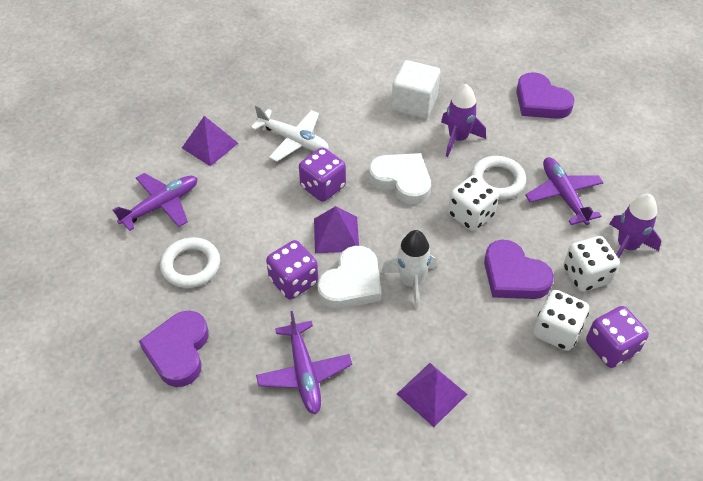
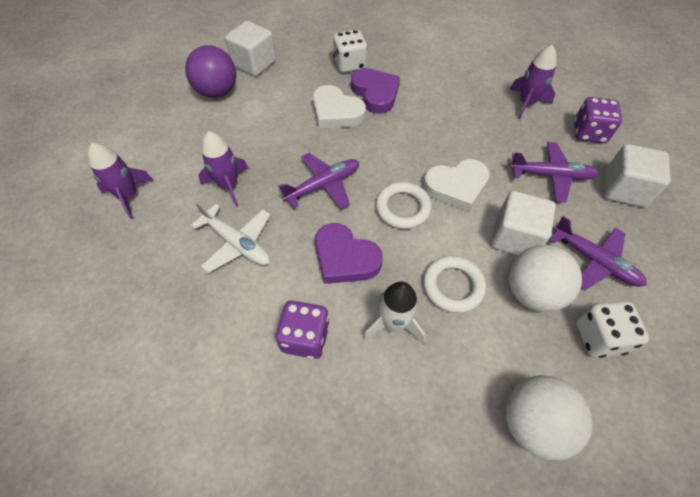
purple ball: none = 0 -> [185,45,236,98] = 1
purple dice: [266,240,318,299] [299,147,346,202] [586,306,649,368] = 3 -> [276,301,330,359] [574,97,622,144] = 2
purple heart: [139,311,209,387] [484,240,554,299] [516,72,575,119] = 3 -> [315,223,383,284] [351,68,400,114] = 2
purple pyramid: [182,116,238,166] [314,206,359,253] [397,363,467,427] = 3 -> none = 0
purple rocket: [441,84,486,157] [610,194,661,259] = 2 -> [88,143,153,219] [198,131,249,207] [510,45,557,119] = 3
white ball: none = 0 -> [505,375,593,460] [509,245,582,312] = 2
white cube: [391,60,441,119] = 1 -> [225,21,276,76] [491,191,556,255] [604,144,671,207] = 3
white dice: [448,175,499,231] [534,290,589,351] [564,236,620,292] = 3 -> [333,30,368,73] [576,301,649,358] = 2

